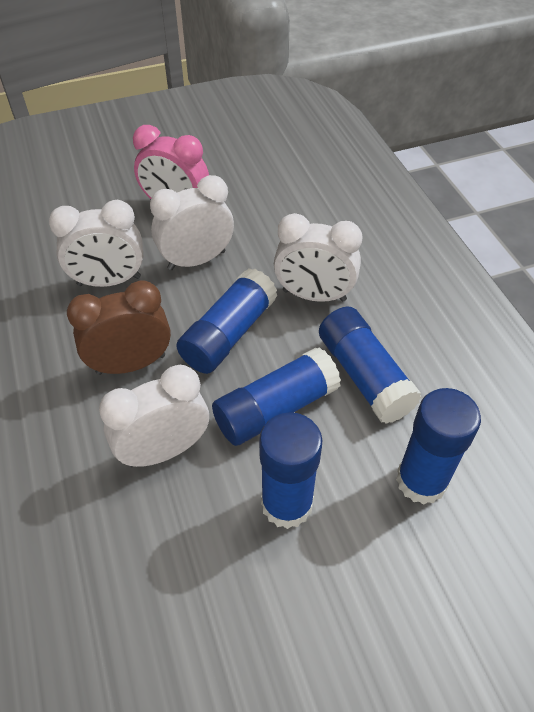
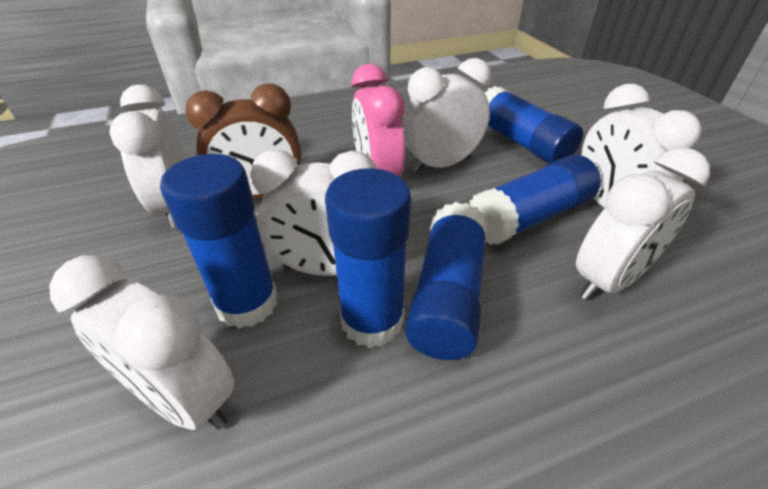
white clock: [49,200,143,287] [99,365,209,467] [150,175,234,270] [274,213,362,302] = 4 -> [49,255,235,430] [109,85,186,228] [250,149,377,276] [402,58,491,173] [576,147,710,300] [581,84,702,208] = 6

